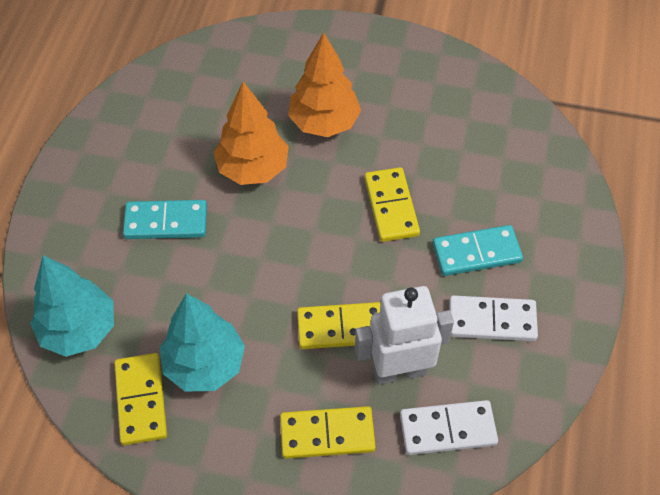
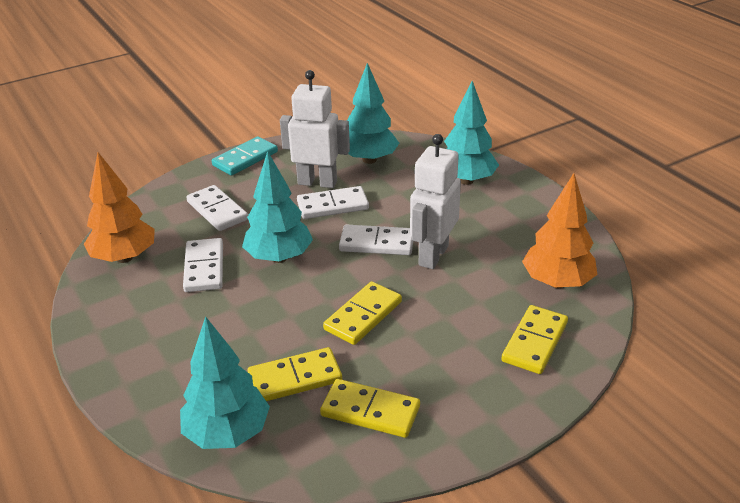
turquoise domino: [123,200,207,239] [433,225,523,276] = 2 -> [212,137,278,176] = 1
turquoise tree: [30,255,114,357] [160,293,245,391] = 2 -> [180,316,270,449] [242,151,313,263] [347,63,399,164] [444,81,499,185] = 4
white domino: [400,400,498,455] [449,295,538,341] = 2 -> [183,238,223,292] [186,185,248,231] [297,186,369,219] [339,225,413,255] = 4
white robot: [355,286,454,385] = 1 -> [280,70,350,188] [410,134,461,269] = 2

